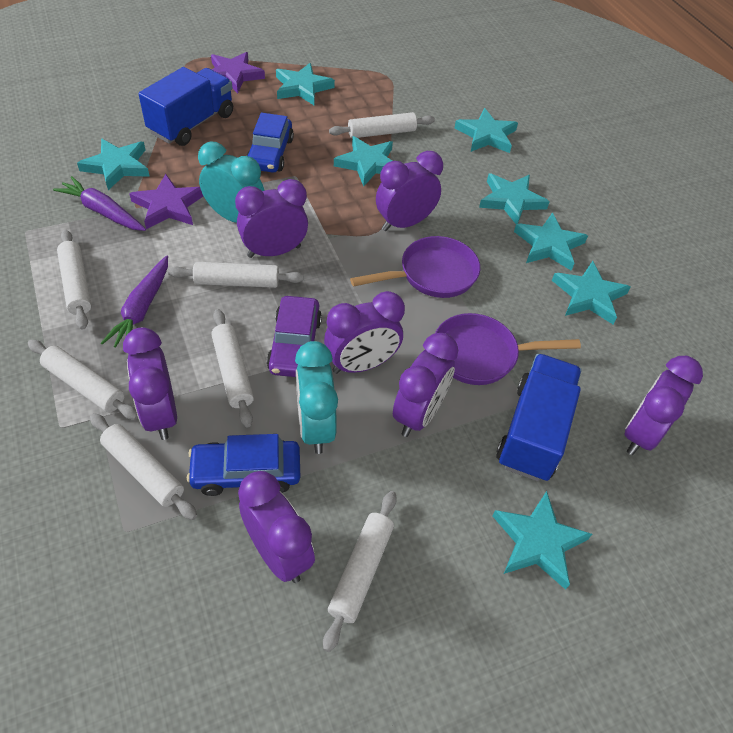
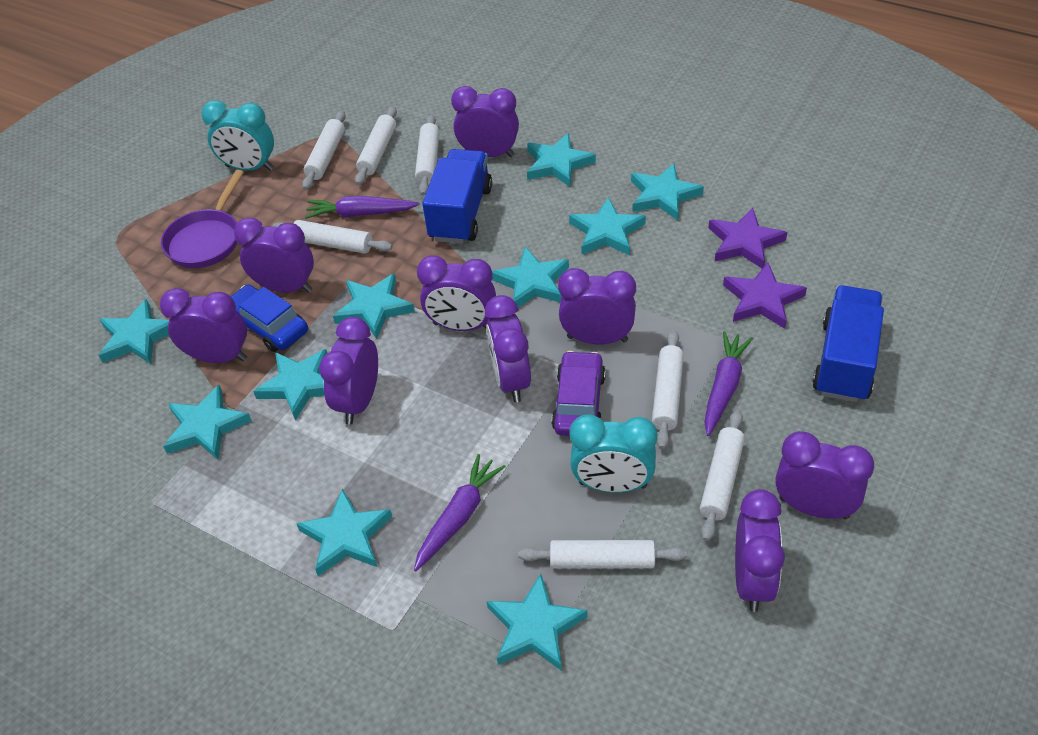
blue car: [187,434,300,496] [246,113,294,172] = 2 -> [231,285,308,352] = 1
purple carrot: [53,176,146,231] [101,255,168,348] = 2 -> [305,196,420,219] [414,454,506,571] [704,331,753,436] = 3
purple clock: [123,327,177,440] [235,179,308,258] [238,471,315,583] [324,291,405,374] [376,151,443,231] [393,333,458,437] [624,356,703,455] = 7 -> [160,288,247,363] [234,217,314,293] [319,317,378,425] [417,255,496,331] [451,86,519,157] [485,295,531,402] [558,268,636,344] [735,489,785,612] [775,431,874,519] = 9
purple pan: [350,236,480,298] [435,313,581,385] = 2 -> [161,170,244,268] = 1
turquoise star: [77,139,150,190] [276,63,335,105] [334,136,393,187] [455,108,518,153] [479,174,550,224] [493,491,592,590] [514,213,588,271] [552,261,630,324] = 8 -> [98,299,169,364] [163,385,252,460] [253,349,327,421] [296,488,392,576] [333,273,415,339] [486,574,588,671] [492,247,569,307] [527,133,596,187] [569,198,646,255] [631,163,704,221] = 10

